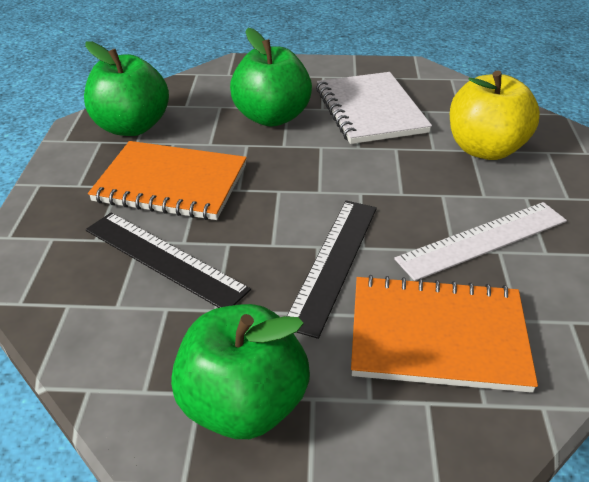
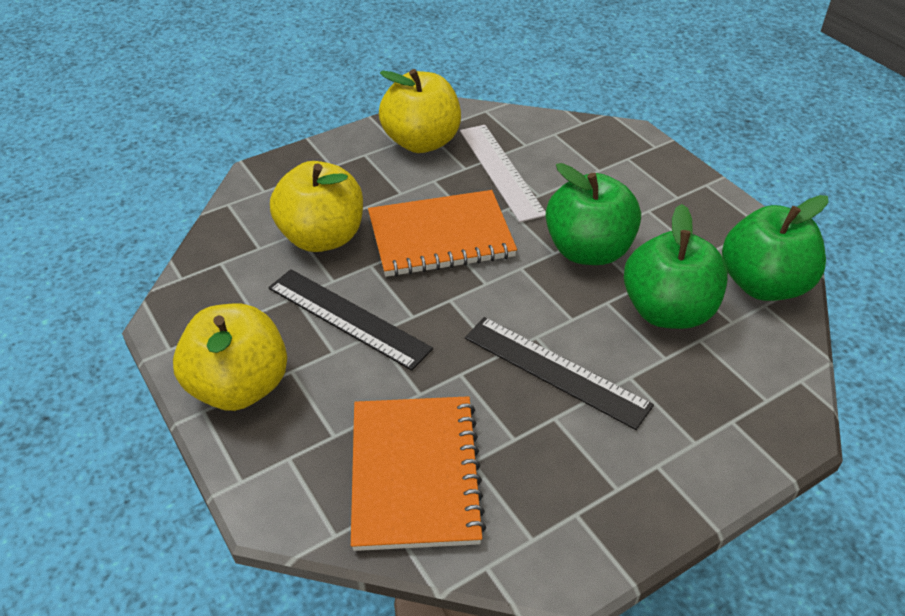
white notebook: [316,72,432,144] = 1 -> none = 0
yellow apple: [450,71,540,160] = 1 -> [173,303,287,411] [270,161,363,252] [379,69,461,153] = 3

